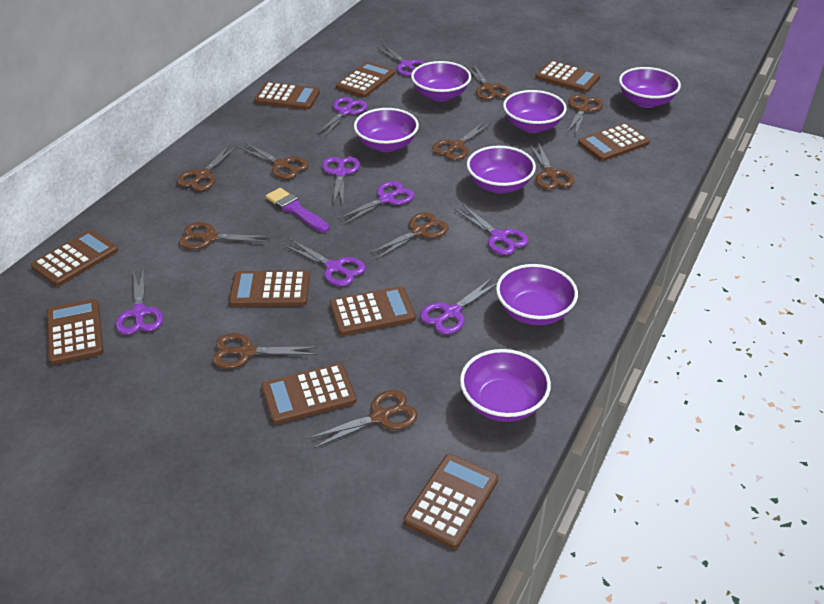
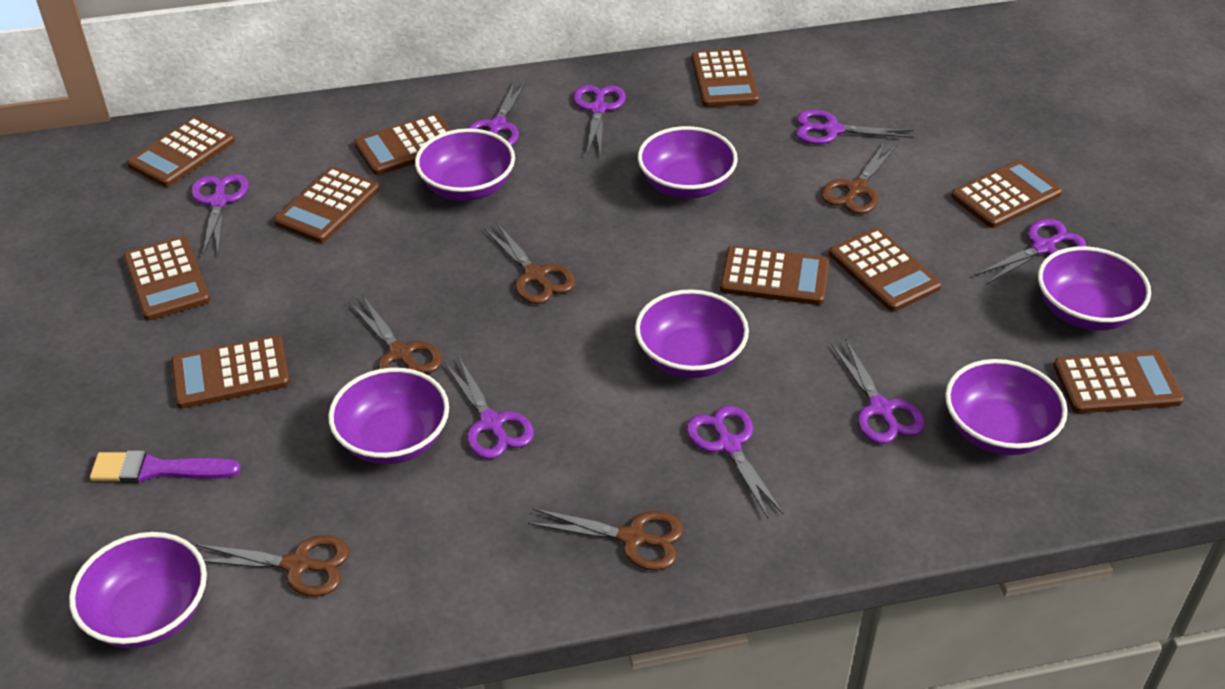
brown scissors: [177,145,237,191] [179,222,271,249] [212,333,318,369] [238,143,309,179] [307,390,418,449] [369,212,449,260] [432,121,492,160] [466,64,509,100] [529,142,574,190] [567,95,603,136] = 10 -> [195,535,350,596] [349,295,442,373] [484,222,575,304] [528,508,684,571] [821,142,898,214] = 5

